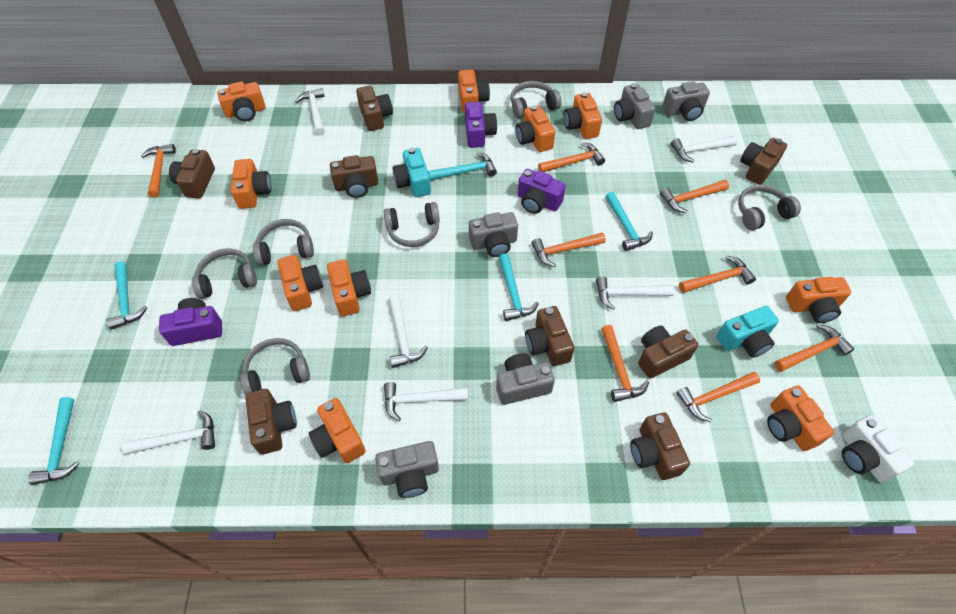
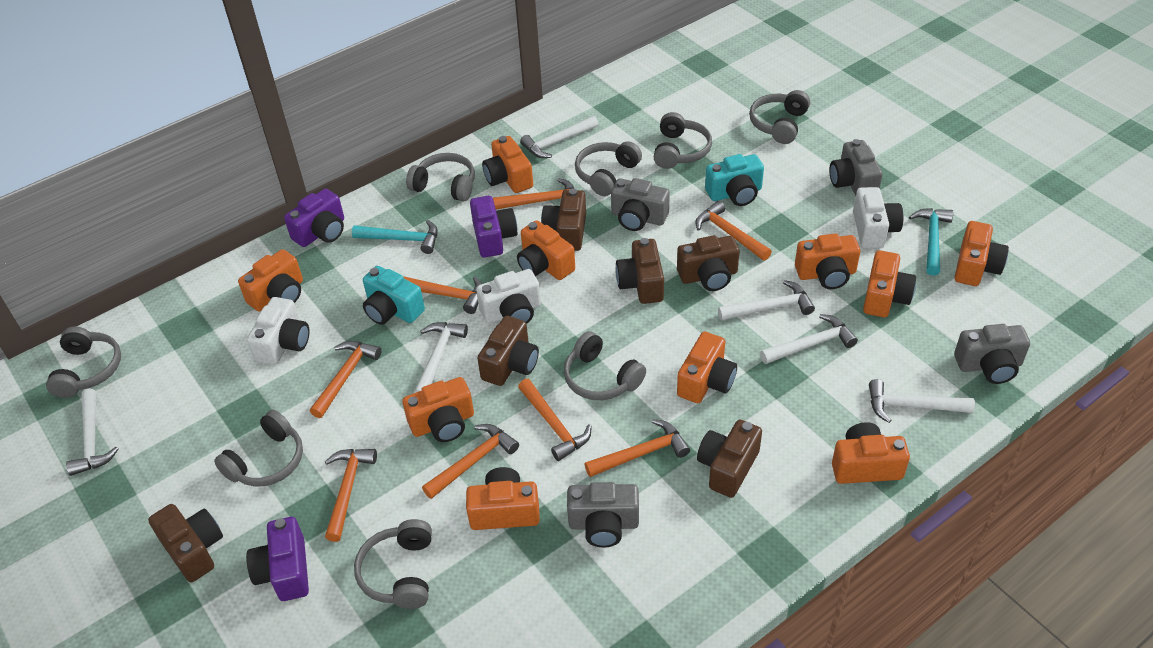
brown camera: [169,149,215,199] [245,389,297,455] [330,155,378,198] [356,86,393,131] [525,306,574,366] [630,412,690,480] [638,326,698,379] [740,138,787,185] = 8 -> [148,504,223,582] [477,316,539,386] [541,189,586,251] [616,238,664,304] [677,235,740,291] [697,419,762,498] = 6
grey camera: [375,441,439,498] [469,212,518,257] [496,353,555,405] [614,83,656,129] [662,81,710,121] = 5 -> [567,482,639,548] [611,178,670,231] [829,139,883,195] [954,324,1030,384] = 4
grey headphones: [192,248,257,299] [240,338,310,395] [253,219,314,266] [383,202,440,247] [511,81,561,118] [738,184,801,230] = 6 -> [46,327,121,398] [214,410,303,487] [354,519,432,609] [406,153,475,202] [564,331,646,400] [575,141,642,196] [654,112,712,169] [749,90,810,144] = 8
turquoise hammer: [28,397,79,485] [106,262,148,330] [428,152,497,181] [499,253,539,321] [605,192,653,251] = 5 -> [352,220,438,254] [909,208,953,276] = 2
white camera: [842,415,914,483] = 1 -> [247,297,309,365] [476,269,541,324] [853,187,903,249] = 3

